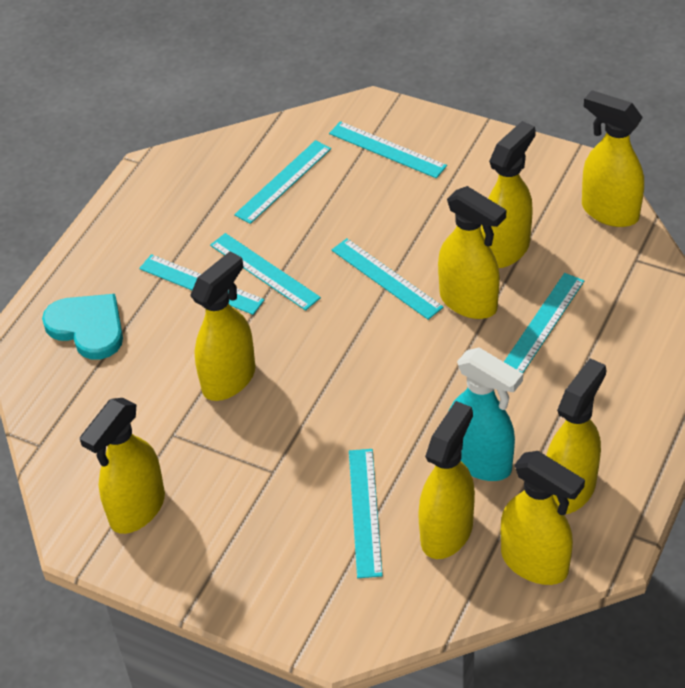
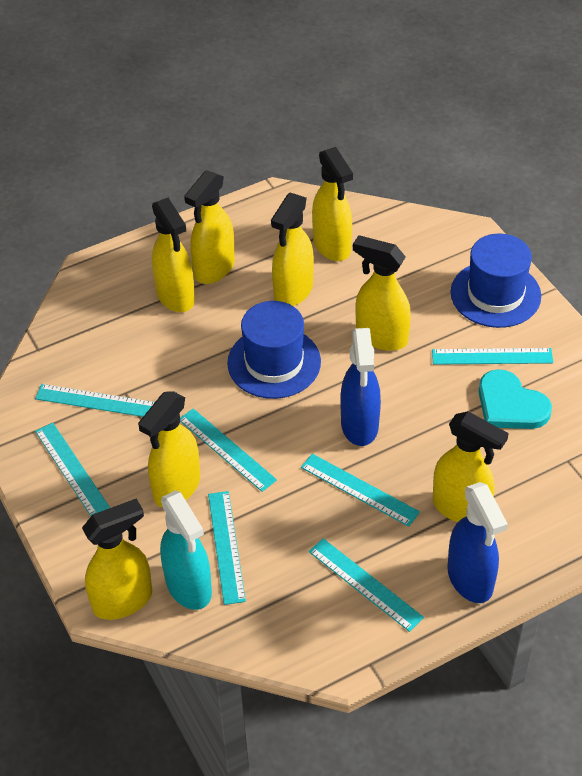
blue hat: none = 0 -> [227,301,321,399] [451,233,541,328] = 2
blue spray bottle: none = 0 -> [341,328,381,446] [447,482,508,603] = 2

